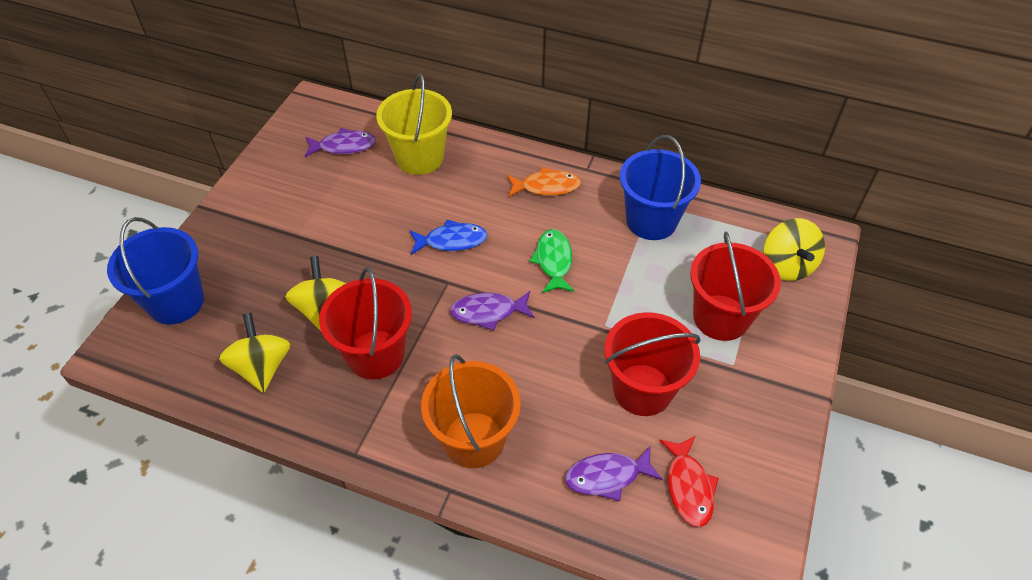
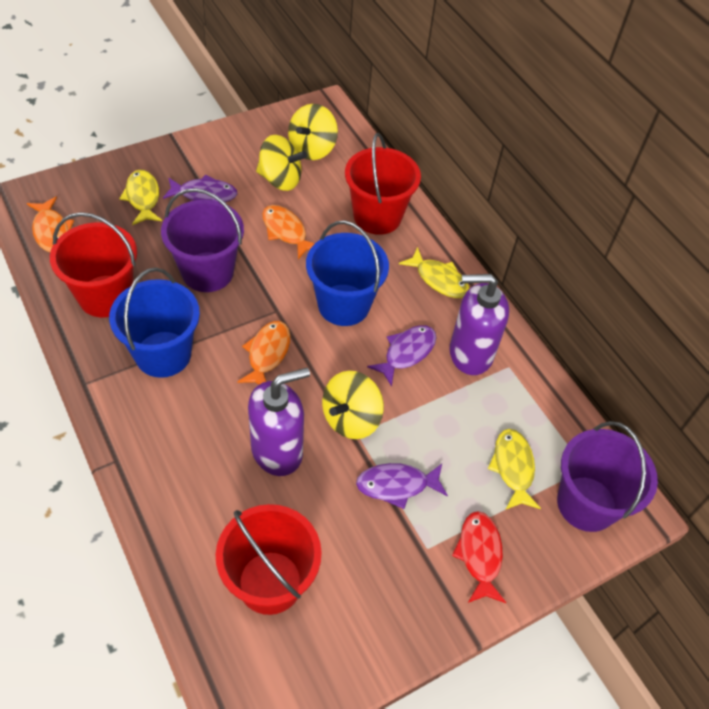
blue fish: [409,219,487,255] = 1 -> none = 0
green fish: [529,229,574,293] = 1 -> none = 0
orange bucket: [421,354,521,468] = 1 -> none = 0
orange fish: [507,167,581,197] = 1 -> [27,197,74,252] [237,321,290,385] [262,205,315,259] = 3
purple bucket: none = 0 -> [161,188,244,292] [557,421,658,532] = 2
purple soap dispenser: none = 0 -> [248,368,310,476] [449,274,509,375] = 2
yellow bucket: [376,74,452,175] = 1 -> none = 0
yellow fish: none = 0 -> [119,170,162,225] [399,247,470,298] [488,429,541,510] = 3

